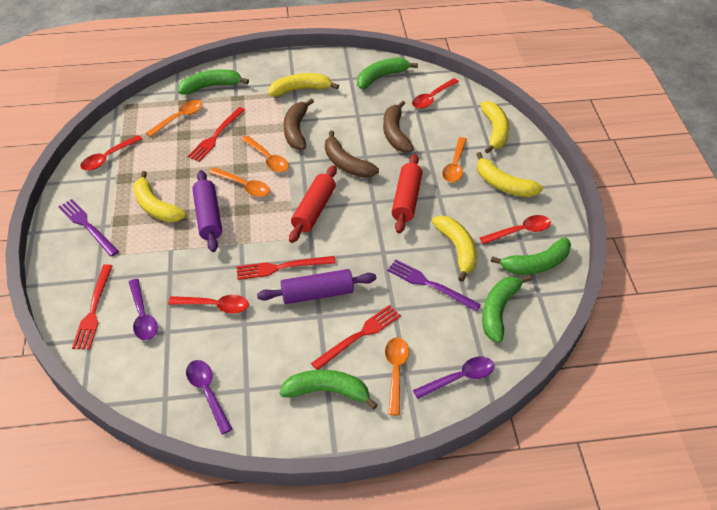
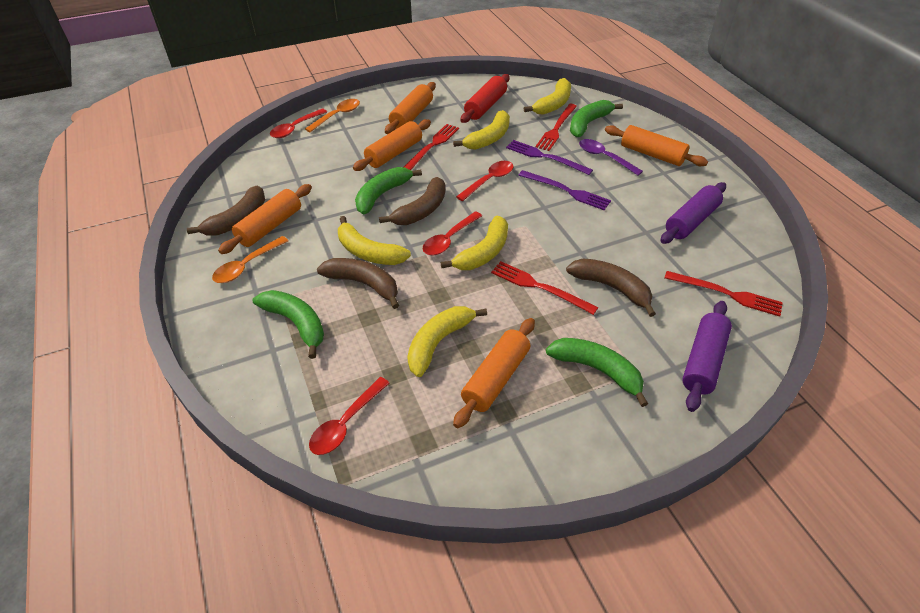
brown banana: [284,98,314,150] [325,130,379,178] [383,100,414,153] = 3 -> [187,186,265,236] [317,258,399,309] [379,177,446,225] [566,259,656,317] = 4
green banana: [178,69,249,94] [279,370,378,409] [357,57,418,89] [482,275,532,343] [491,237,571,275] = 5 -> [252,290,324,359] [355,167,422,214] [546,338,648,407] [570,100,623,137] = 4
orange rolling pin: none = 0 -> [218,184,312,254] [353,119,431,171] [385,82,436,134] [453,318,535,428] [605,125,708,166] = 5
orange spoon: [146,100,202,137] [209,167,270,197] [241,135,289,172] [385,337,409,416] [442,137,467,182] = 5 -> [212,236,288,283] [305,99,360,132] = 2
purple spoon: [129,279,158,340] [186,360,232,434] [413,356,494,399] = 3 -> [579,139,643,175] = 1
red rolling pin: [289,165,337,243] [392,154,423,233] = 2 -> [460,74,510,123] = 1

